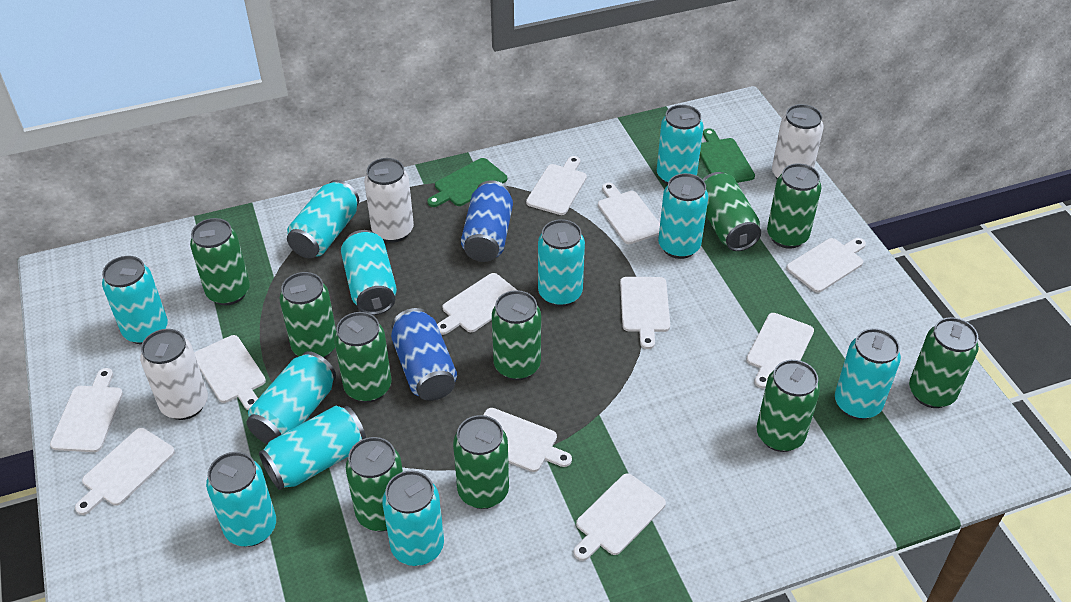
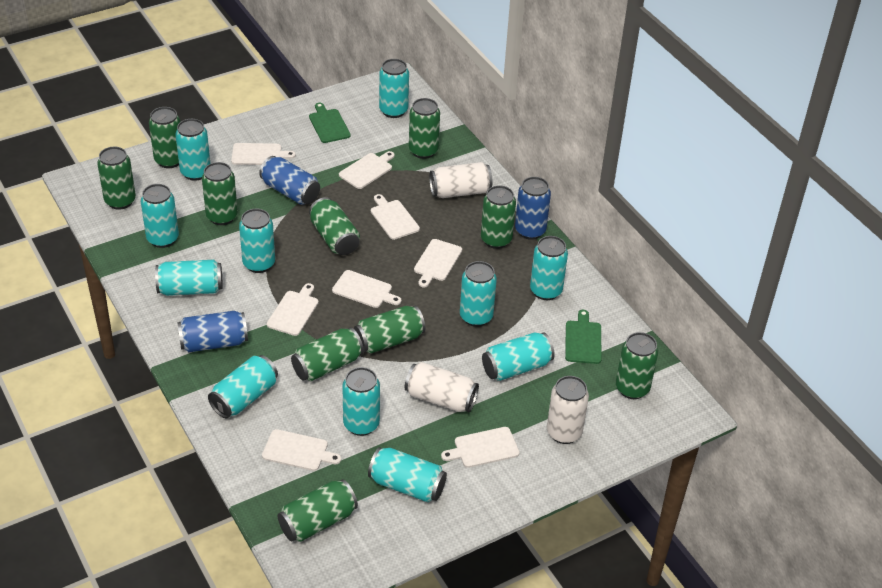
blue can: [391,308,457,401] [461,180,513,262] = 2 -> [177,311,248,352] [259,156,320,205] [515,177,551,240] = 3
white cutting board: [50,368,123,452] [75,428,175,515] [194,335,266,410] [437,273,517,335] [483,408,572,472] [526,156,587,215] [574,473,666,561] [598,183,660,244] [620,277,670,349] [746,313,814,388] [786,238,866,293] = 11 -> [231,143,296,165] [262,429,341,471] [267,283,319,336] [332,270,401,308] [339,151,395,189] [371,194,420,240] [414,239,462,288] [441,427,520,468] = 8

